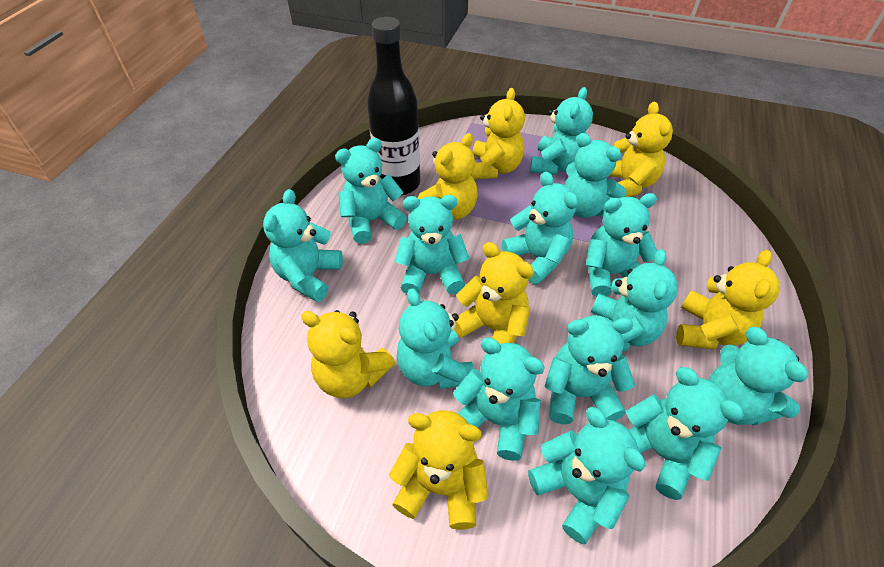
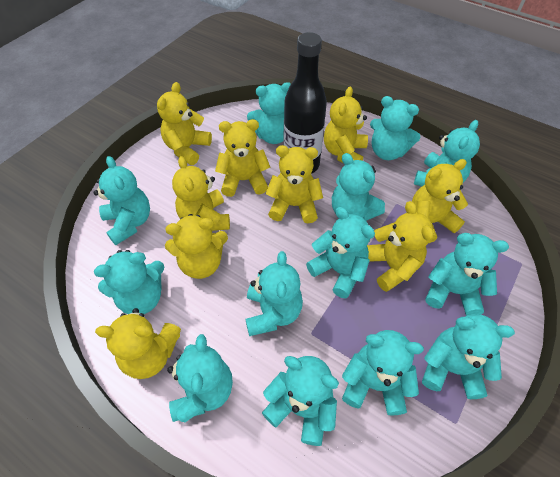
turquoise teddy bear: [263,189,343,302] [335,138,407,244] [394,195,470,294] [397,288,474,389] [453,337,545,461] [502,171,578,284] [528,407,646,544] [530,87,593,175] [544,315,635,424] [564,133,627,218] [586,193,657,297] [591,249,678,352] [626,367,744,500] [709,327,808,425] = 14 -> [93,156,150,245] [94,250,164,314] [167,334,233,422] [245,251,303,336] [247,82,291,144] [262,356,339,446] [306,207,375,298] [332,153,385,221] [342,330,424,416] [370,96,420,160] [414,120,480,186] [422,314,515,399] [426,233,509,315] = 13
yellow teddy bear: [301,310,395,398] [389,410,488,530] [417,133,478,220] [454,242,534,344] [471,88,525,180] [609,102,673,197] [676,250,780,350] = 7 -> [95,308,181,379] [157,82,212,165] [165,214,228,279] [172,156,230,231] [215,119,270,197] [265,145,323,223] [324,87,368,163] [367,201,434,292] [412,159,468,243] = 9

